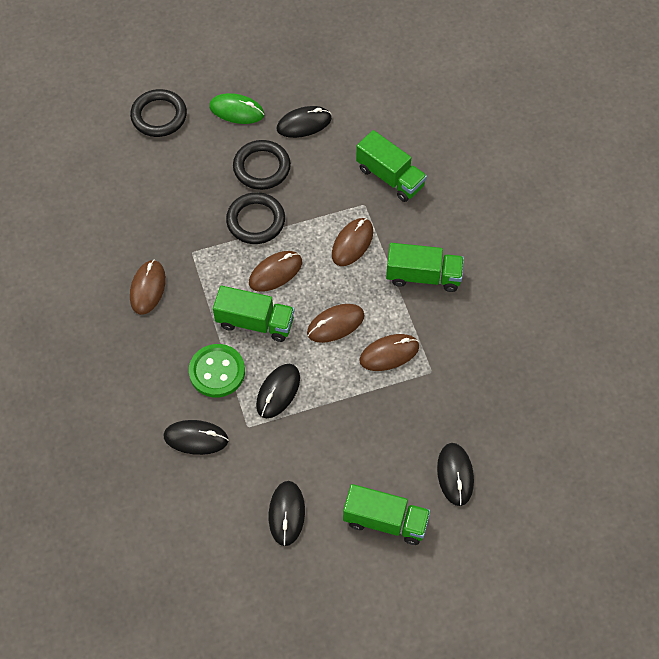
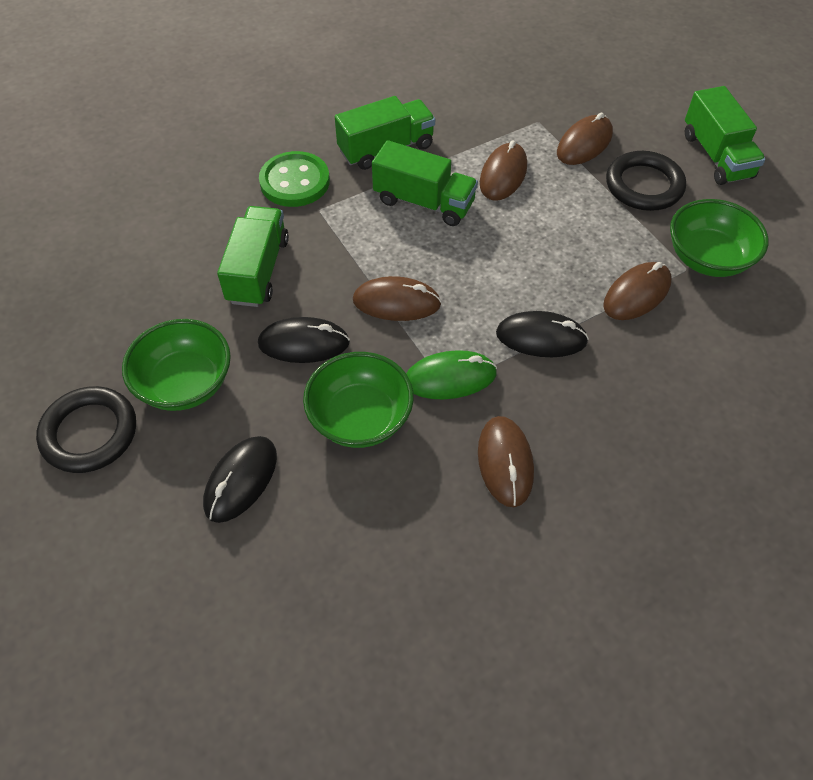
black mouse: [164,420,229,455] [256,364,300,419] [269,481,305,546] [276,106,332,138] [437,443,474,506] = 5 -> [203,436,277,523] [258,317,350,363] [496,311,589,357] = 3
black ring: [130,89,187,137] [226,192,285,244] [233,140,291,190] = 3 -> [36,386,136,473] [606,151,686,211] = 2
green bowl: none = 0 -> [122,319,231,411] [303,352,414,448] [670,199,769,277] = 3

